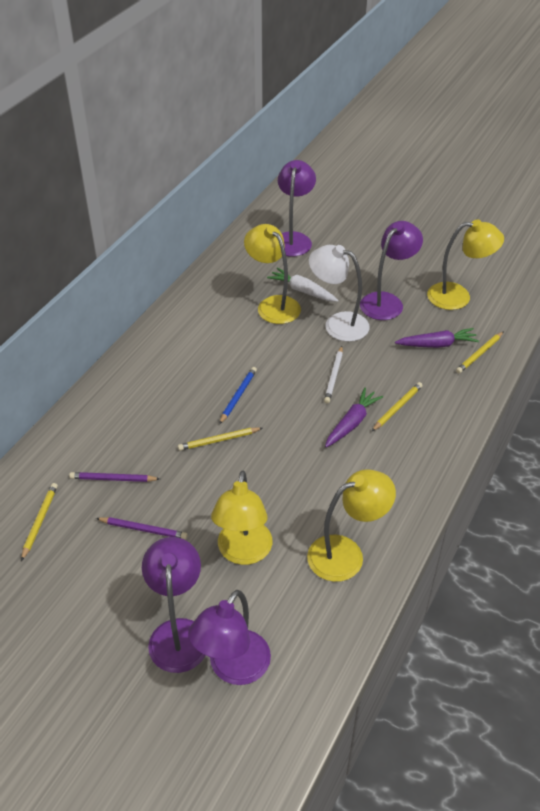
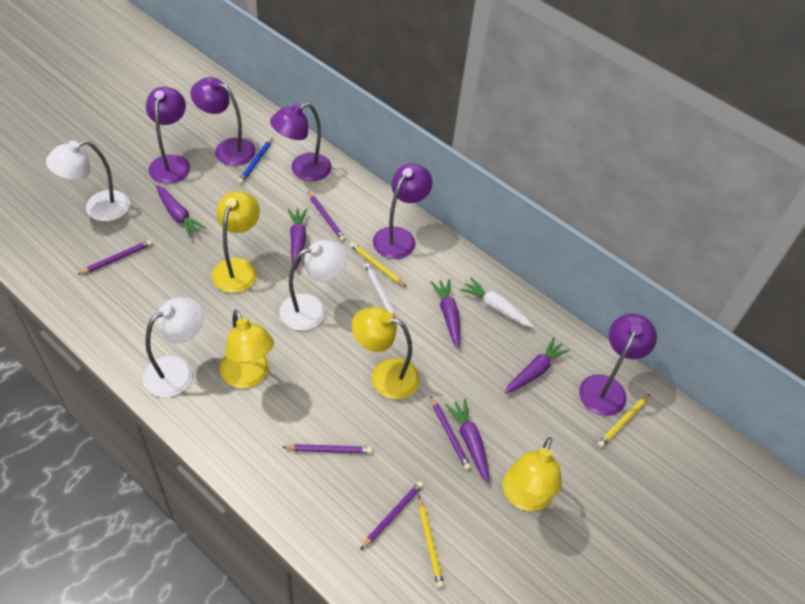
purple carrot: [325,387,383,448] [395,328,479,348] = 2 -> [156,185,206,237] [288,208,307,270] [430,279,460,348] [445,399,489,483] [505,337,570,394] = 5
purple lamp: [142,537,206,673] [188,590,271,685] [278,160,316,257] [360,221,423,320] = 4 -> [146,87,190,184] [190,77,256,166] [270,103,332,181] [373,163,433,259] [579,313,657,416] = 5
purple pencil: [69,472,160,482] [96,517,188,540] = 2 -> [77,240,152,275] [282,444,372,453] [308,192,346,241] [360,481,423,550] [431,396,471,470] = 5
white lamp: [309,245,369,342] = 1 -> [46,140,130,221] [143,297,204,397] [279,240,347,331] = 3
yellow pencil: [21,483,58,561] [178,428,262,451] [372,382,423,431] [456,331,504,373] = 4 -> [350,242,406,287] [419,496,444,588] [598,394,650,448] = 3

